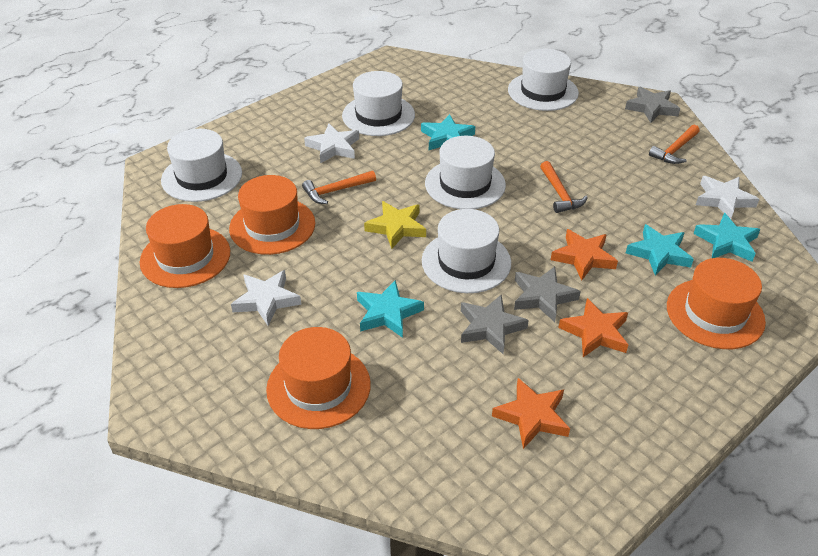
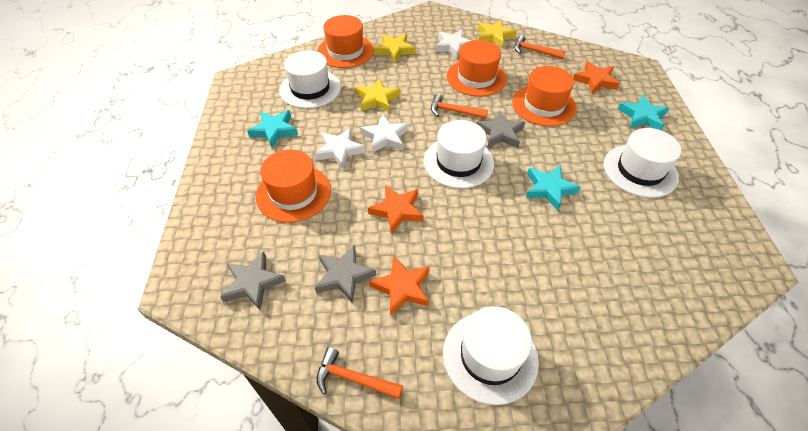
turquoise star: [357,280,424,338] [421,114,475,150] [626,224,694,275] [694,213,761,262] = 4 -> [247,110,298,148] [526,165,581,210] [618,95,669,130] = 3
white hat: [161,129,242,202] [342,71,415,136] [422,209,511,293] [425,136,506,209] [508,49,579,111] = 5 -> [279,50,341,109] [424,120,494,189] [443,306,539,405] [604,128,681,198] = 4
yellow star: [364,201,426,249] = 1 -> [355,78,400,112] [374,34,416,63] [478,20,517,48] = 3

